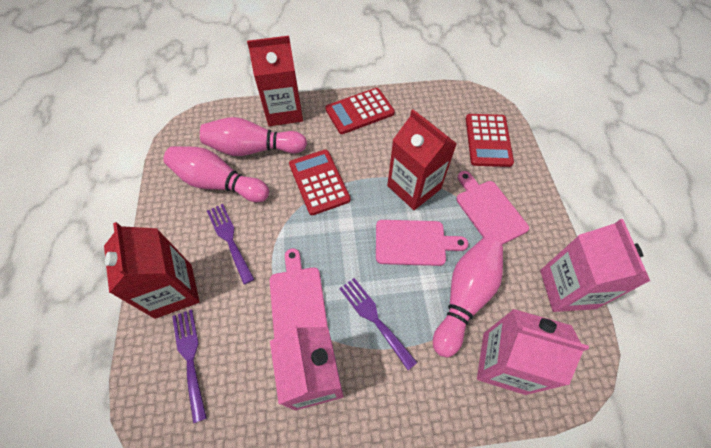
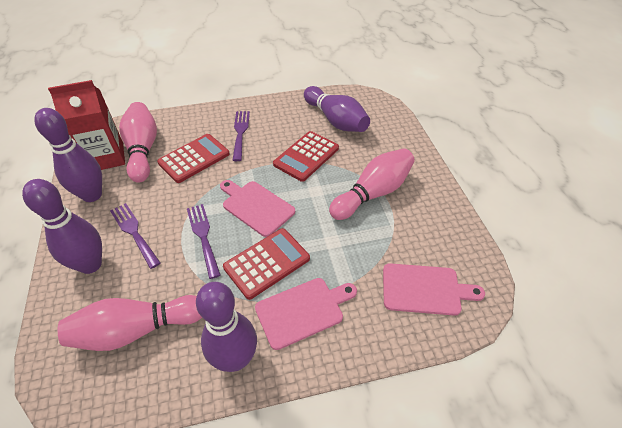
pink carton: [270,325,343,410] [477,309,589,395] [540,219,650,312] = 3 -> none = 0
purple bowling pin: none = 0 -> [22,179,102,274] [34,108,102,202] [196,282,257,372] [304,86,370,132] = 4
red carton: [104,222,200,319] [247,36,303,126] [387,109,457,210] = 3 -> [48,80,125,170] = 1

